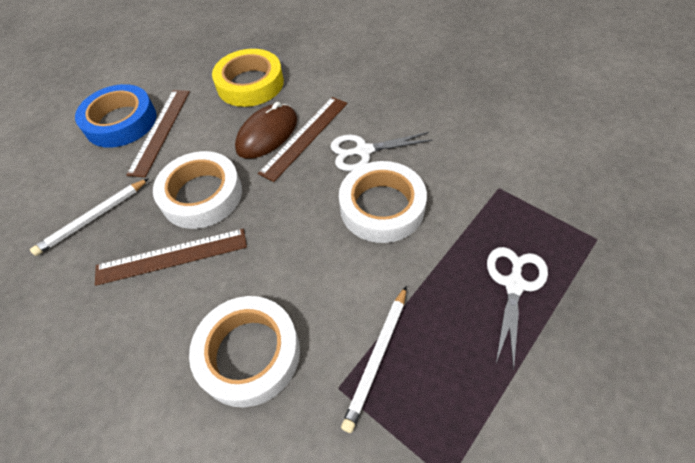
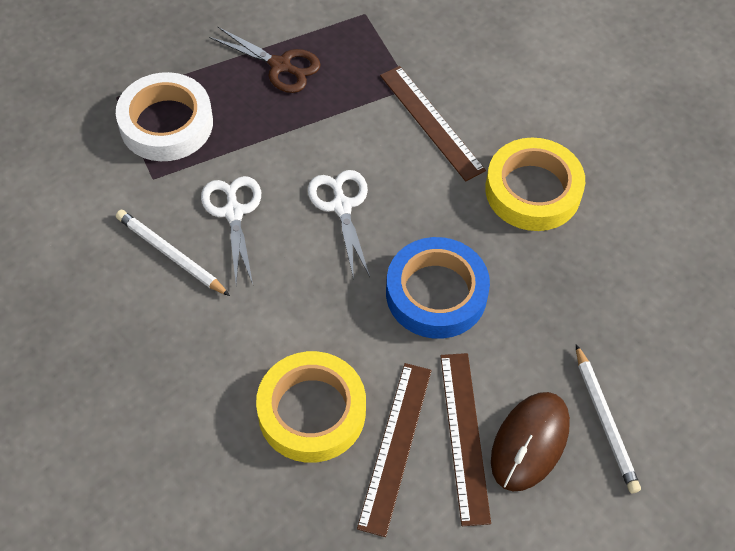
brown scissors: none = 0 -> [209,27,321,93] = 1
white tape: [153,151,242,229] [189,296,300,407] [339,161,427,243] = 3 -> [116,72,213,161] = 1
yellow tape: [212,49,284,107] = 1 -> [256,351,366,463] [485,138,585,231] = 2

